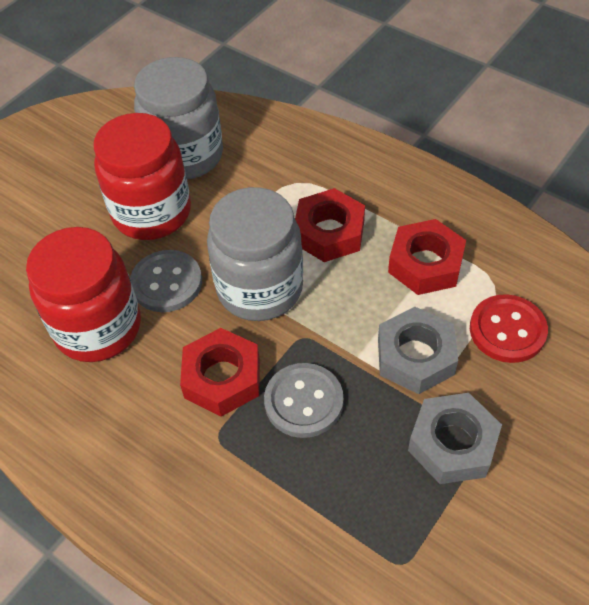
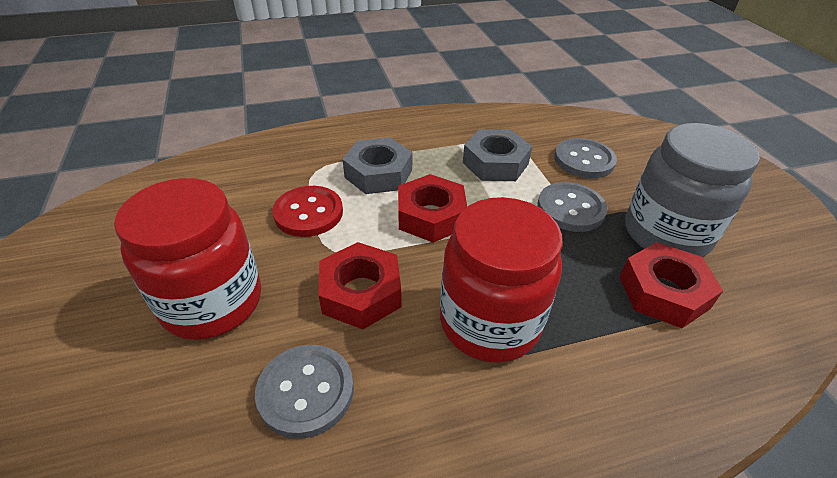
grey button: [130,250,202,312] [264,363,344,438] = 2 -> [255,345,354,439] [538,182,608,232] [554,138,617,178] = 3
grey jar: [134,57,223,179] [207,187,303,321] = 2 -> [625,123,760,257] = 1

